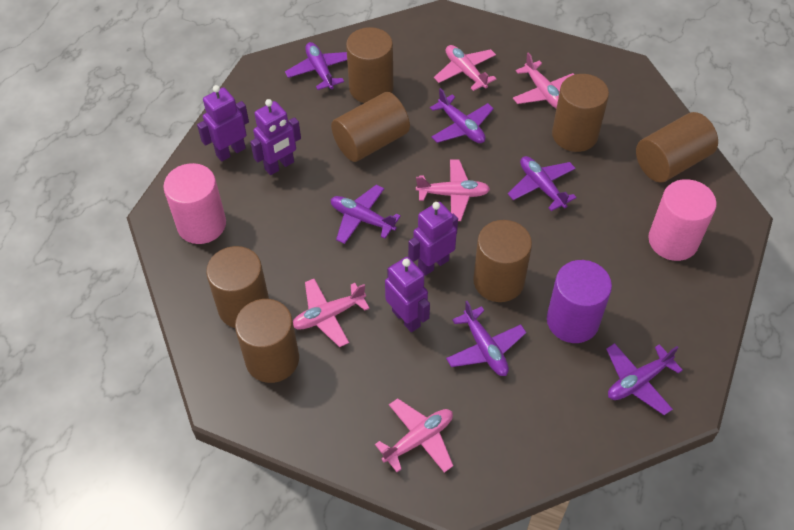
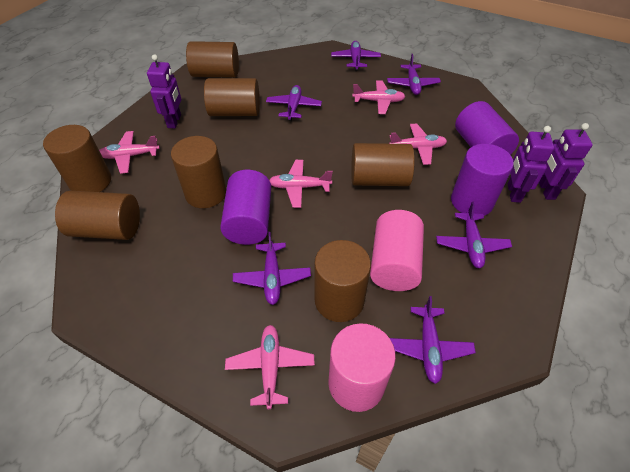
purple cylinder: [547,260,612,343] = 1 -> [220,170,271,245] [451,144,514,216] [455,101,519,155] = 3
purple robot: [197,85,249,161] [250,99,301,175] [385,257,430,332] [408,202,458,276] = 4 -> [147,54,181,128] [508,126,554,203] [539,123,593,200] = 3

